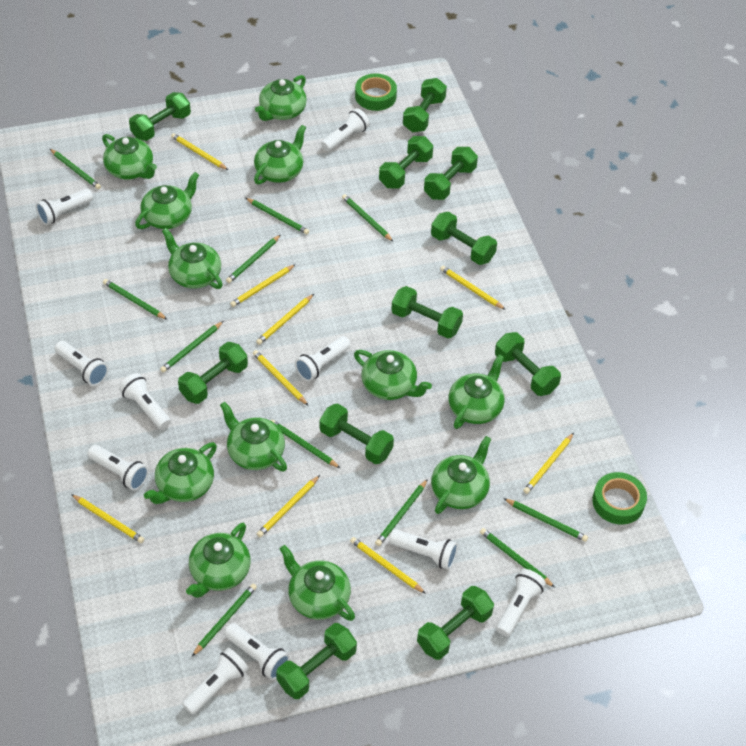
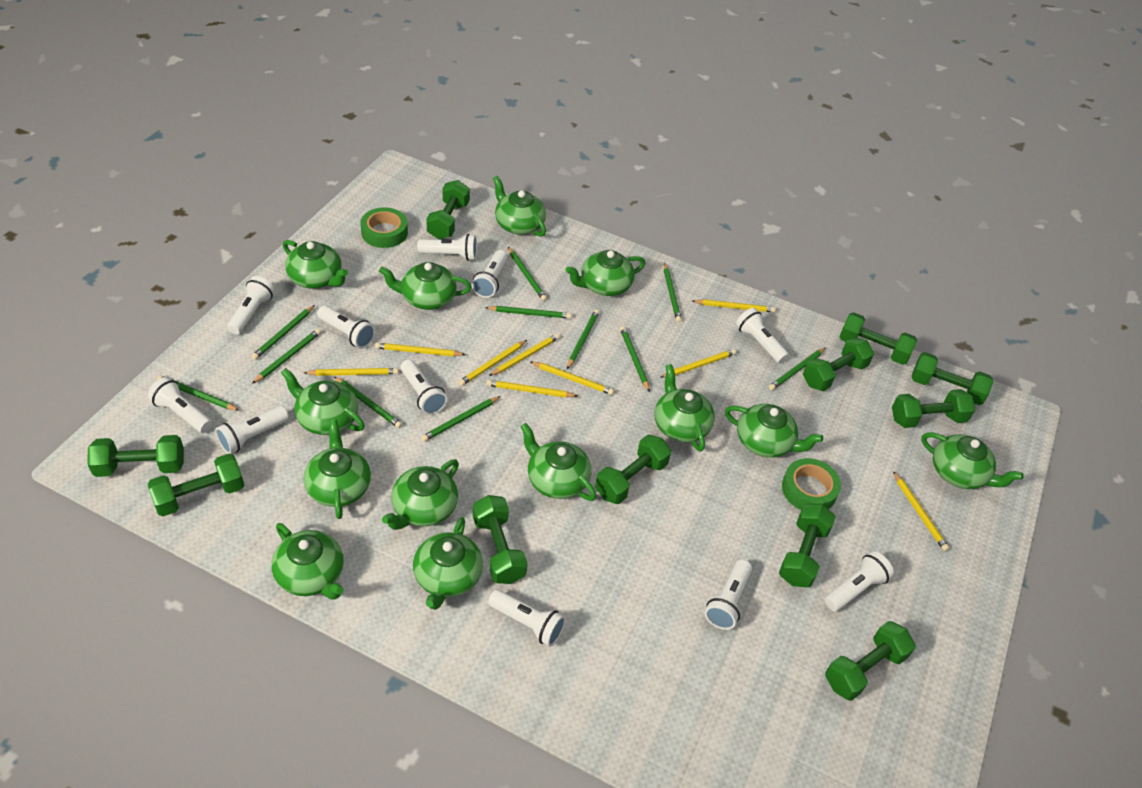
green teapot: [102,134,157,179] [135,172,199,229] [144,442,217,504] [162,228,223,289] [186,523,250,598] [220,402,287,472] [254,125,306,184] [255,75,307,121] [280,545,355,621] [354,350,432,400] [431,436,491,514] [448,354,505,429] = 12 -> [271,523,344,600] [281,368,365,435] [283,240,348,289] [304,419,371,519] [379,262,472,310] [382,459,459,530] [413,517,483,610] [493,176,546,237] [520,423,596,501] [566,250,645,296] [655,364,715,452] [725,404,823,458] [921,432,1024,489] = 13
white flashlight: [36,188,93,225] [55,341,108,386] [87,445,149,490] [119,373,171,430] [182,648,249,715] [224,623,290,680] [295,336,351,381] [321,108,370,151] [389,529,458,570] [496,569,546,637] = 10 -> [148,377,212,433] [215,406,289,454] [227,276,275,335] [317,306,376,349] [401,360,447,415] [417,234,477,261] [471,250,508,298] [488,590,566,647] [705,559,752,630] [736,308,789,363] [825,551,894,612] = 11

